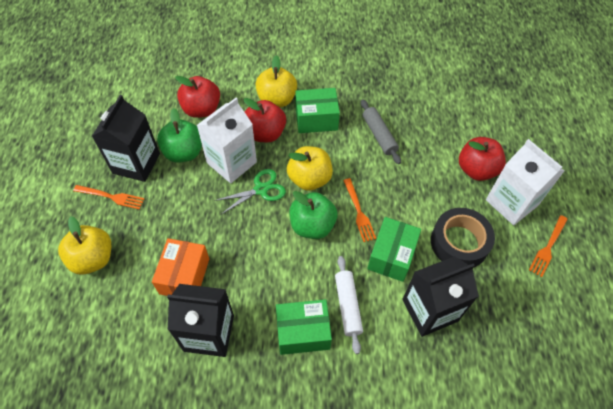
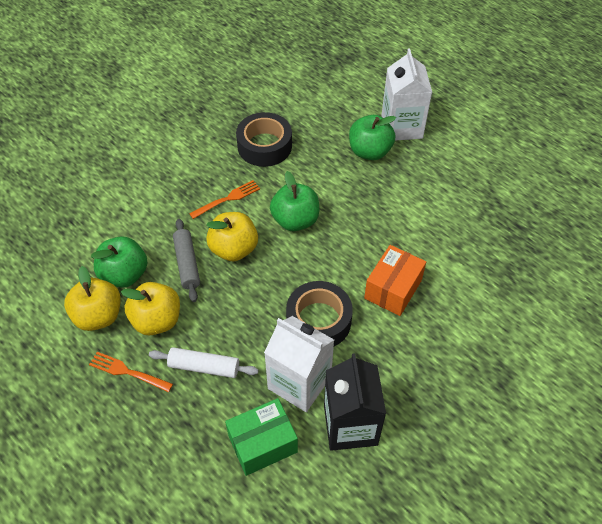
black carton: [92,95,160,182] [167,284,234,357] [402,256,479,337] = 3 -> [324,353,386,451] = 1
black tape: [431,208,495,267] = 1 -> [236,112,292,167] [286,281,353,346] = 2
green apple: [157,108,202,163] [289,191,338,239] = 2 -> [91,237,148,288] [270,171,319,231] [349,115,396,160] = 3
green box: [276,299,332,355] [295,88,340,133] [367,217,421,282] = 3 -> [225,398,298,476] = 1
green scissors: [214,169,286,214] = 1 -> none = 0
orange fork: [73,185,144,210] [343,178,376,242] [529,215,568,277] = 3 -> [89,352,173,392] [189,180,260,219] = 2
red apple: [175,76,220,118] [244,98,286,142] [459,137,506,181] = 3 -> none = 0

